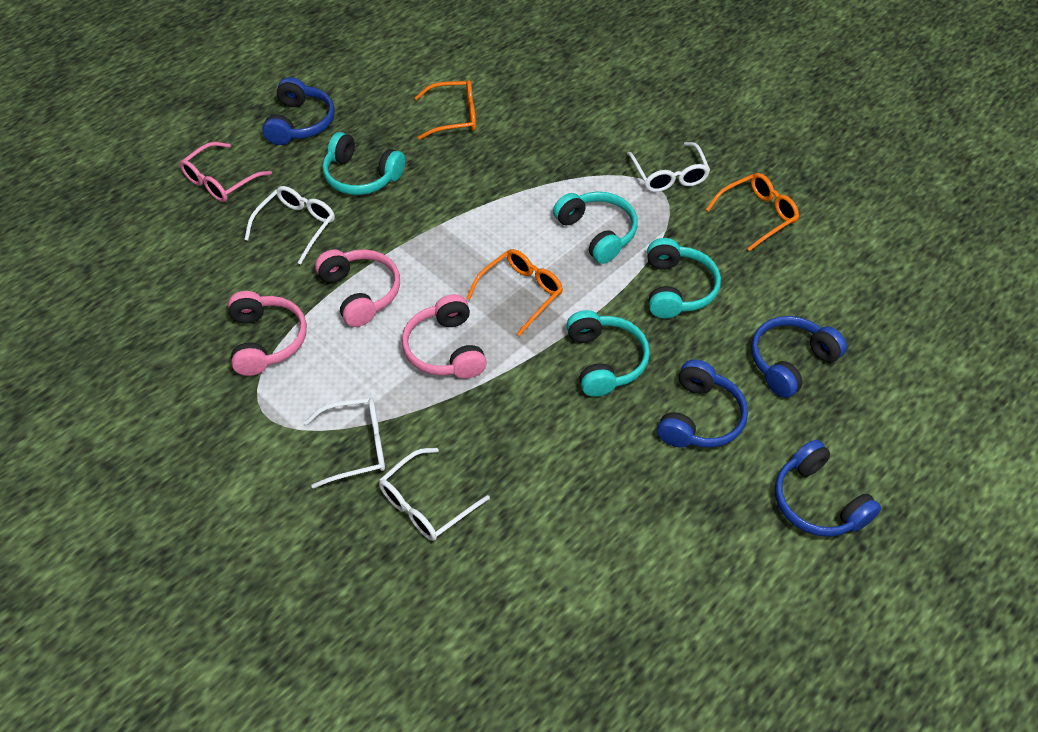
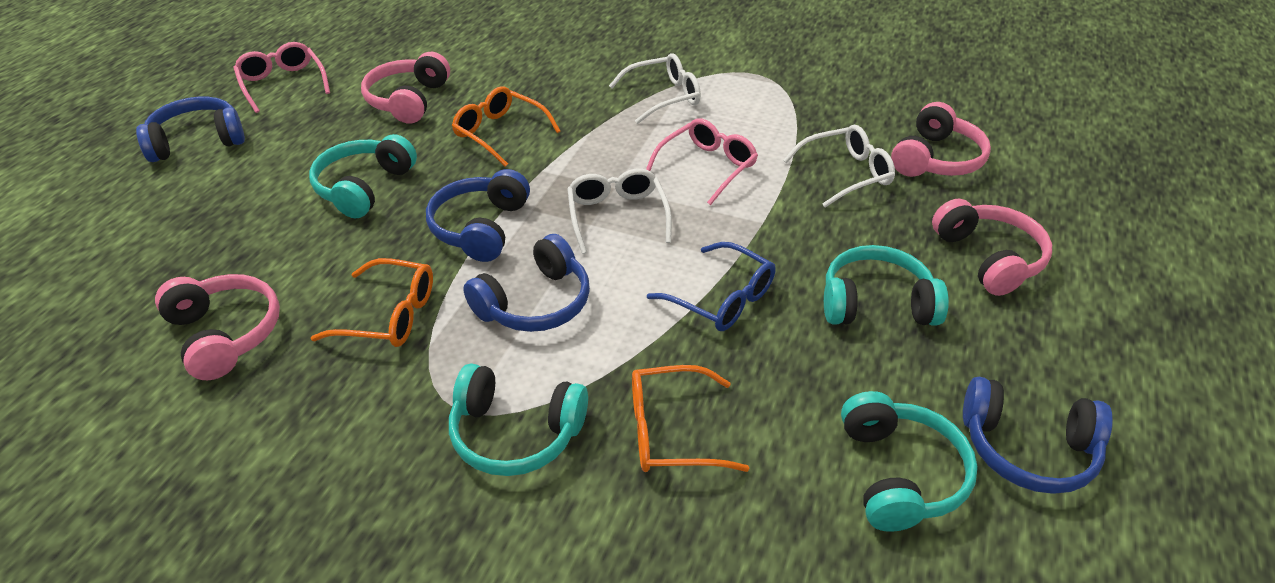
blue glasses: none = 0 -> [647,242,776,331] = 1
pink glasses: [180,142,272,202] = 1 -> [233,42,330,113] [646,118,758,205] = 2
pink headphones: [228,291,307,376] [315,249,400,327] [402,294,487,379] = 3 -> [155,274,280,380] [361,52,450,124] [891,102,991,177] [932,199,1052,296] = 4
white glasses: [244,186,335,265] [304,398,385,489] [379,448,490,541] [627,142,710,192] = 4 -> [567,169,672,254] [609,53,701,124] [783,125,895,207] = 3

